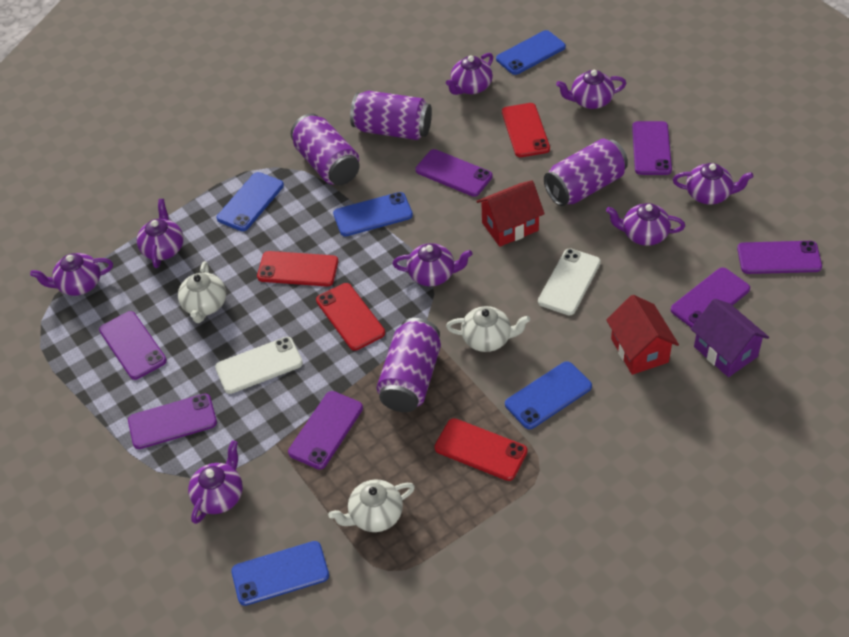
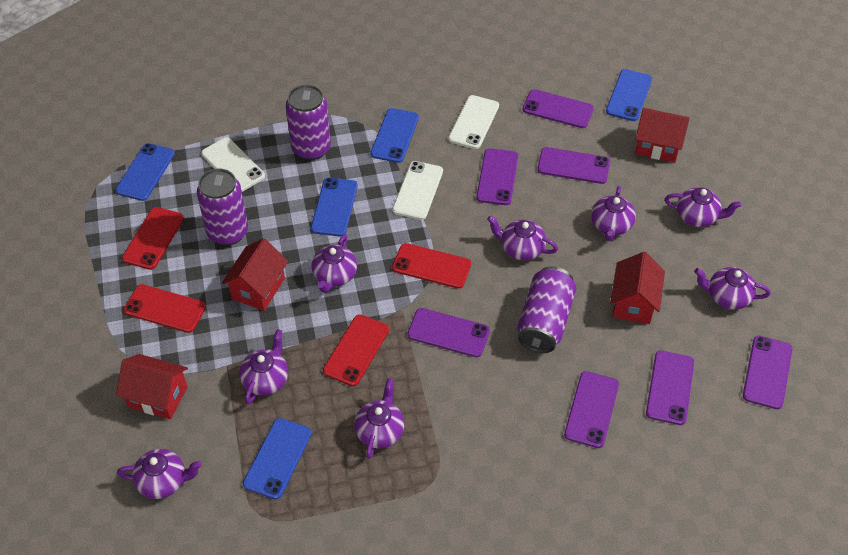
purple can: [291,114,360,185] [350,91,432,140] [376,318,441,412] [544,139,628,206] = 4 -> [197,169,248,246] [286,85,331,160] [517,266,576,353] = 3
purple house: [691,299,769,377] = 1 -> none = 0
red house: [476,180,545,247] [606,295,679,375] = 2 -> [116,354,188,419] [222,238,288,311] [610,252,665,324] [635,108,690,163] = 4
white phone: [215,337,303,394] [538,248,601,315] = 2 -> [201,137,265,192] [392,161,443,220] [448,95,499,149] = 3
white teapot: [178,261,226,323] [328,480,415,532] [446,306,530,352] = 3 -> none = 0

